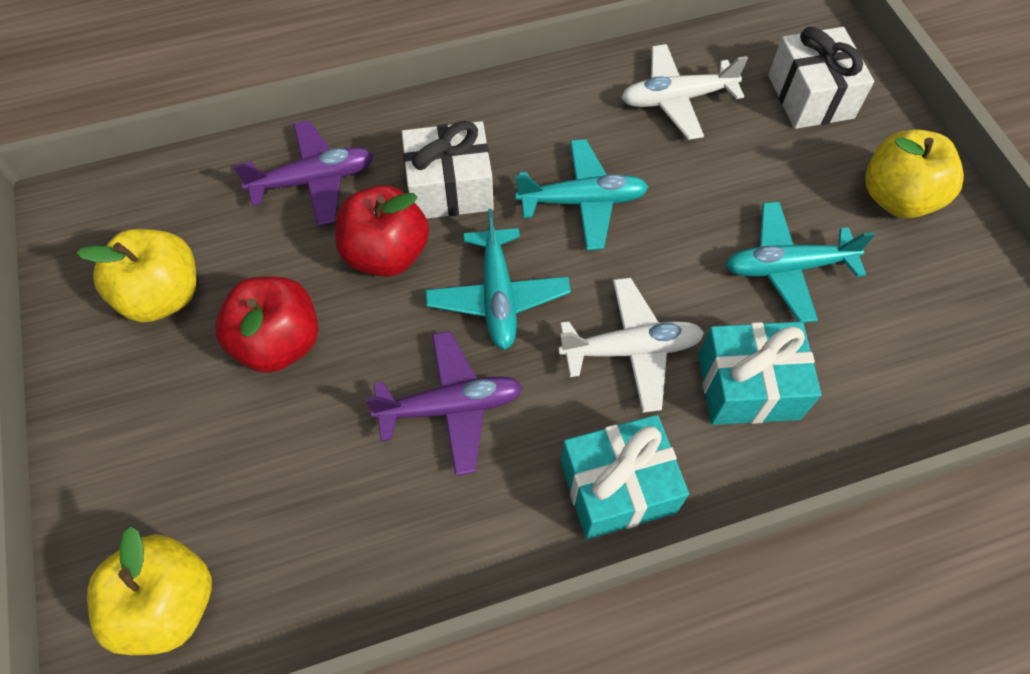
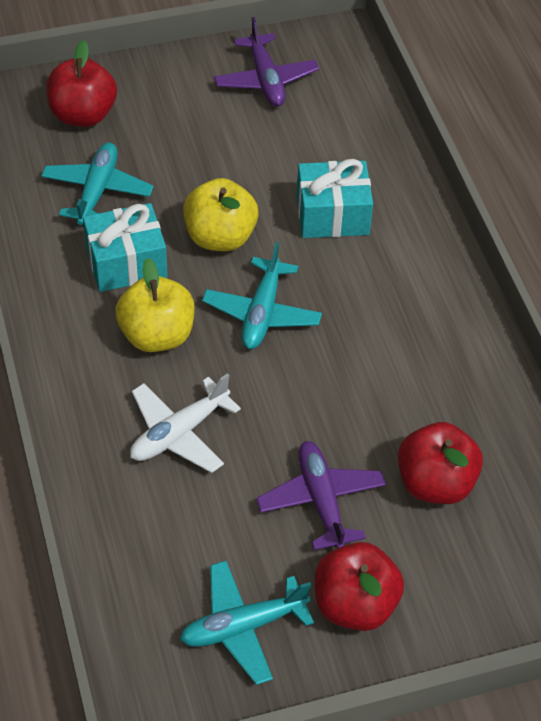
red apple: [215,276,318,373] [335,185,429,277] = 2 -> [46,40,117,127] [315,542,404,631] [398,422,483,504] = 3
white gift: [402,121,494,219] [768,27,874,129] = 2 -> none = 0
white plane: [558,278,704,413] [621,44,748,140] = 2 -> [130,373,241,473] = 1
yellow apple: [77,229,196,322] [87,526,212,655] [865,129,964,218] = 3 -> [115,258,195,352] [183,178,258,251] = 2

